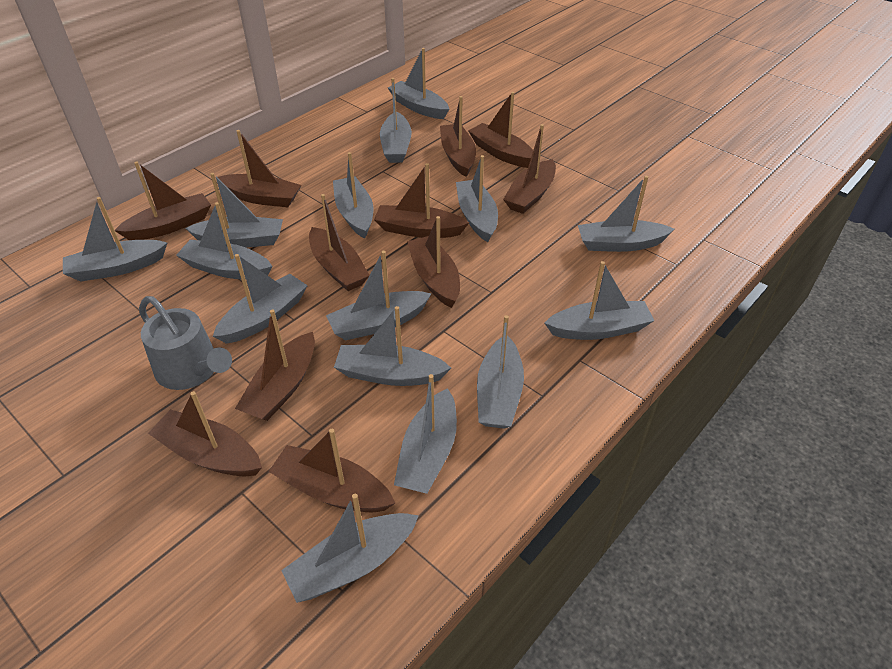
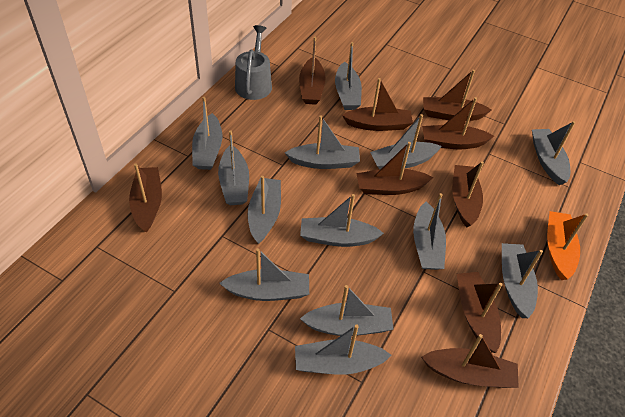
brown boat: [115,162,211,240] [148,391,262,476] [218,130,301,207] [235,309,315,421] [268,429,395,512] [309,194,370,291] [374,163,469,238] [407,216,460,308] [440,96,476,177] [468,92,533,168] [503,124,556,214] = 11 -> [129,163,162,232] [299,37,325,105] [342,78,413,131] [356,142,433,195] [421,334,519,388] [422,97,494,149] [423,70,492,121] [452,161,484,227] [457,272,503,353] = 9
grey boat: [63,197,167,282] [176,202,273,279] [185,173,283,247] [213,254,308,344] [281,494,419,603] [326,251,432,340] [333,152,373,238] [334,306,451,386] [380,78,412,163] [388,48,449,119] [394,374,457,494] [456,155,498,242] [477,315,524,429] [545,261,655,340] [578,176,674,252] = 15 -> [192,97,222,170] [218,130,249,205] [219,248,309,301] [248,176,281,244] [285,115,360,169] [295,324,391,375] [300,194,384,247] [300,285,393,336] [335,42,362,110] [370,114,442,169] [413,193,446,270] [502,243,543,318] [532,121,575,185] = 13
orange boat: none = 0 -> [547,211,588,280] = 1

